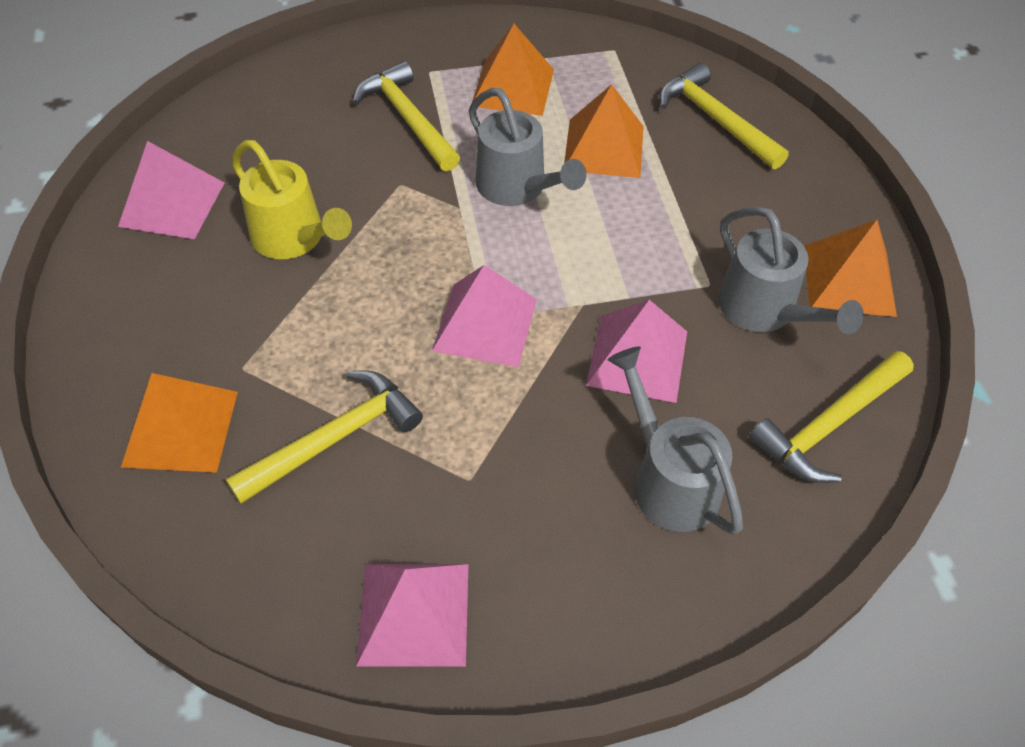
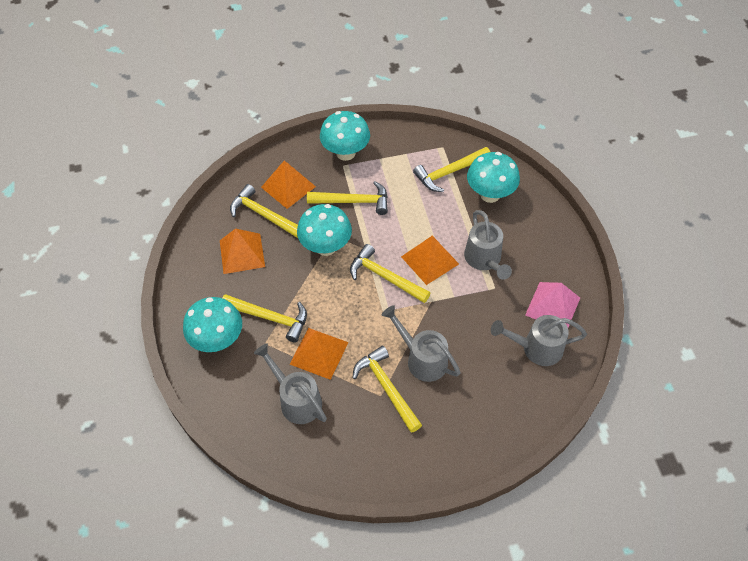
grey watering can: [469,88,587,206] [607,346,743,535] [718,206,864,334] = 3 -> [254,343,327,424] [382,305,460,382] [464,210,512,280] [491,315,587,366] = 4
pink pyramid: [118,141,224,239] [356,564,468,667] [432,265,537,367] [586,300,687,403] = 4 -> [525,282,580,328] = 1
turquoise mushroom: none = 0 -> [183,297,242,352] [297,204,352,256] [320,111,370,161] [467,152,520,203] = 4
yellow hammer: [226,370,423,504] [353,61,460,171] [659,63,789,169] [749,351,914,483] = 4 -> [222,294,307,343] [230,184,298,238] [307,181,388,215] [350,244,430,303] [353,346,422,433] [413,147,490,192] = 6
yellow watering can: [232,140,352,259] = 1 -> none = 0

